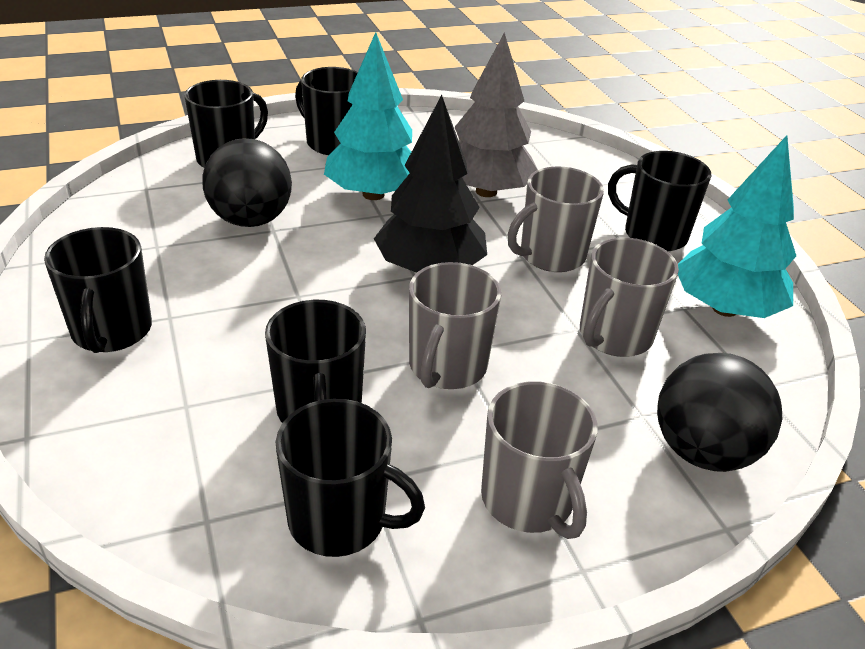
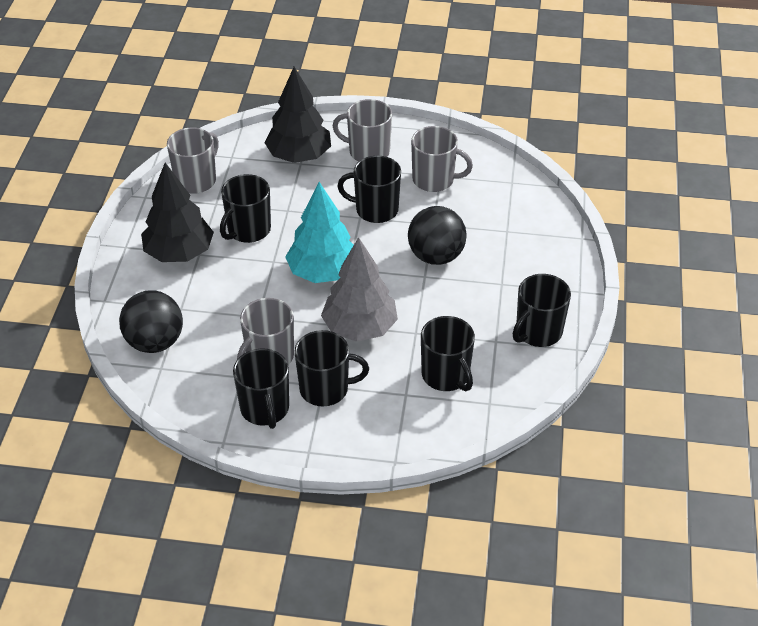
black tree: [374,95,487,273] = 1 -> [141,163,214,262] [264,67,331,163] = 2
turquoise tree: [324,32,412,200] [678,135,796,318] = 2 -> [285,182,354,283] = 1

